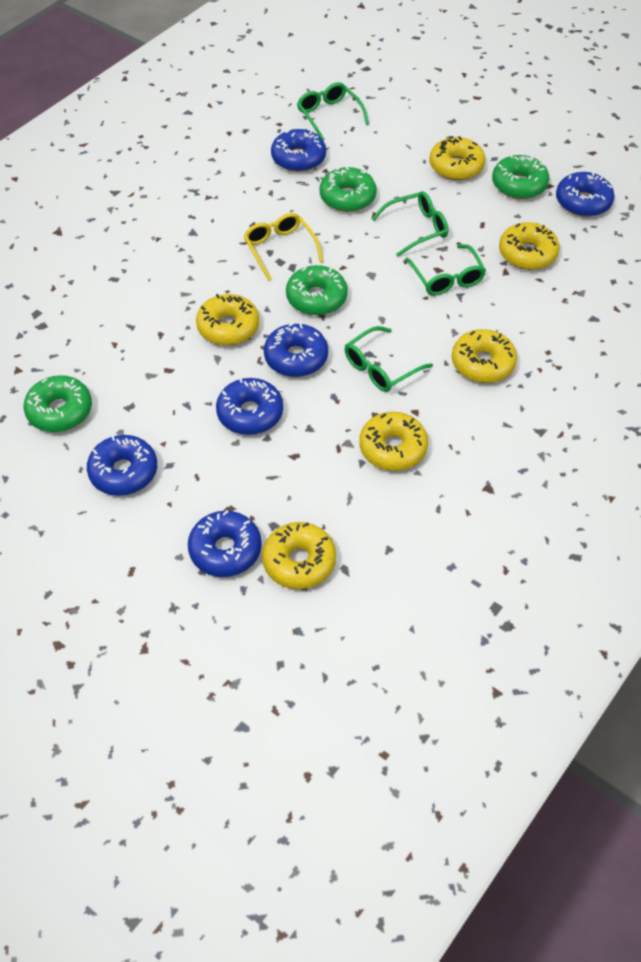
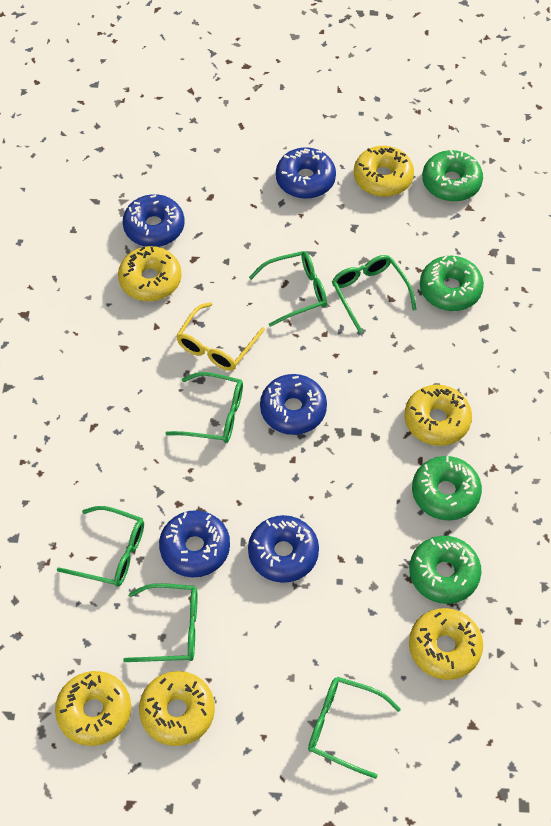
blue donut: [87,435,157,496] [188,510,262,577] [216,378,283,435] [264,323,328,377] [271,129,326,172] [556,172,615,217] = 6 -> [123,194,184,247] [159,510,230,577] [248,515,319,583] [260,374,327,435] [276,147,336,199] = 5
green glasses: [297,82,369,141] [345,326,433,392] [372,191,448,257] [405,244,486,295] = 4 -> [57,506,144,587] [123,583,197,662] [165,372,243,443] [249,251,327,327] [308,677,401,779] [332,255,417,333] = 6

